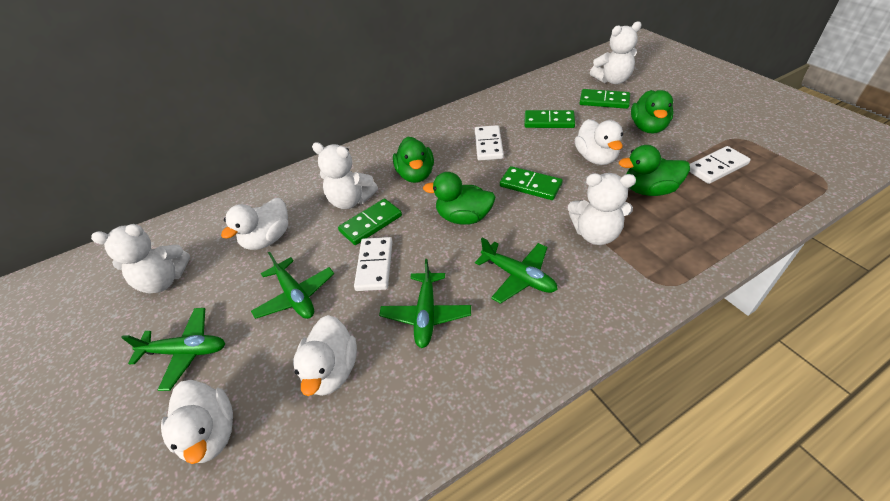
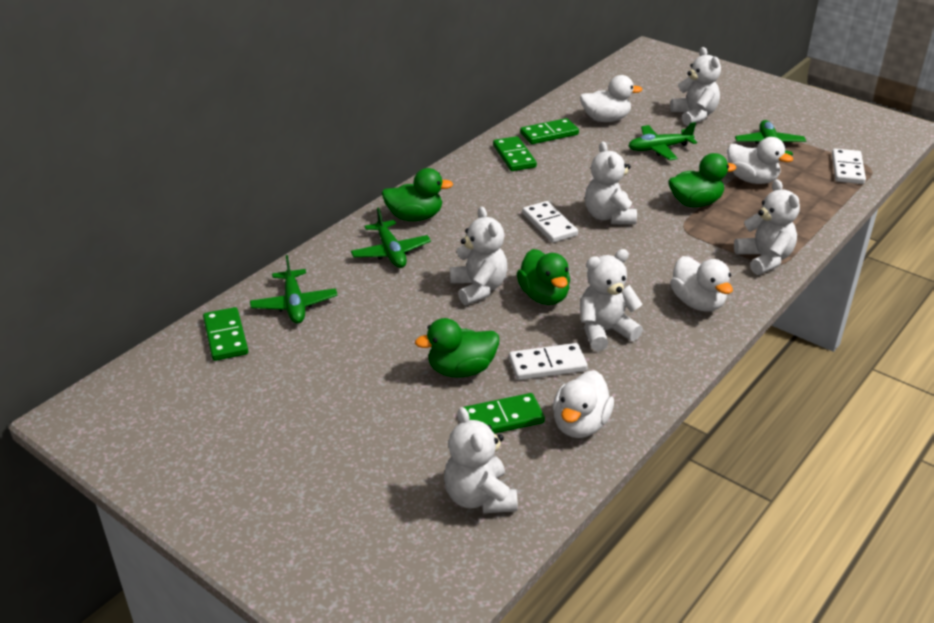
white teddy bear: [91,224,190,293] [312,142,378,209] [568,173,636,245] [590,21,642,84] = 4 -> [444,407,518,513] [450,206,508,305] [580,249,643,351] [585,142,637,224] [670,47,721,126] [734,179,800,275] = 6

